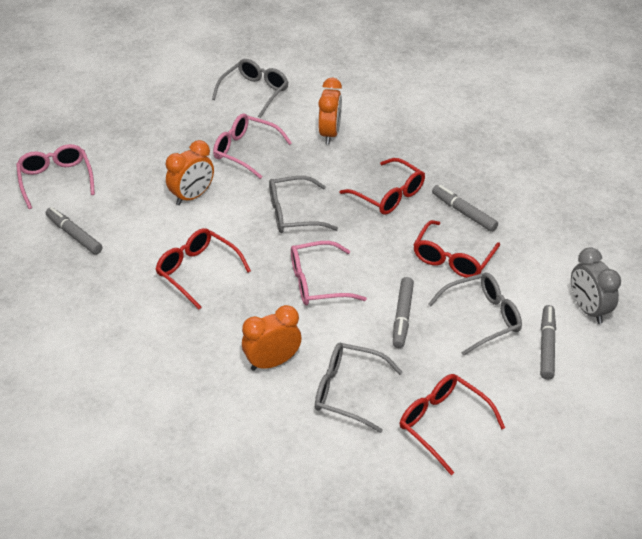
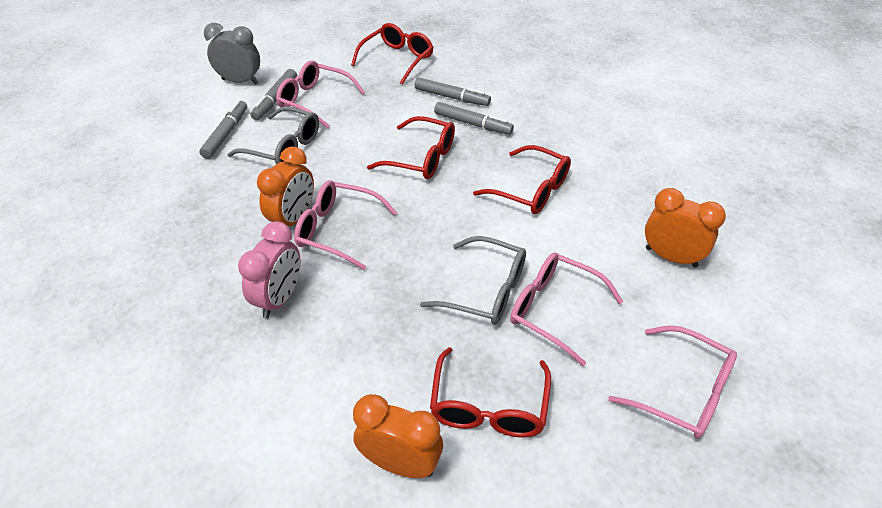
grey glasses: [212,59,288,118] [269,176,338,233] [315,343,403,433] [428,273,522,356] = 4 -> [227,106,319,164] [420,236,526,325] = 2
pink clock: none = 0 -> [238,221,300,318] = 1
pink glasses: [16,144,95,209] [213,113,292,179] [291,241,367,305] = 3 -> [276,60,365,128] [294,180,397,270] [510,253,623,366] [608,325,737,439] = 4

